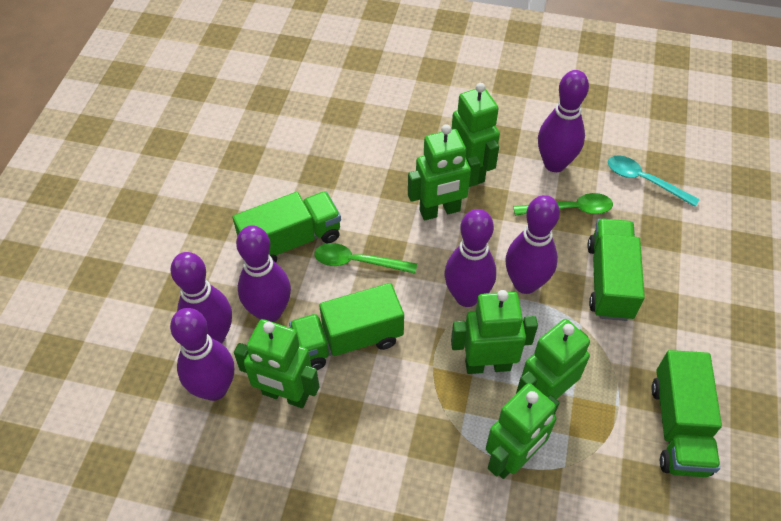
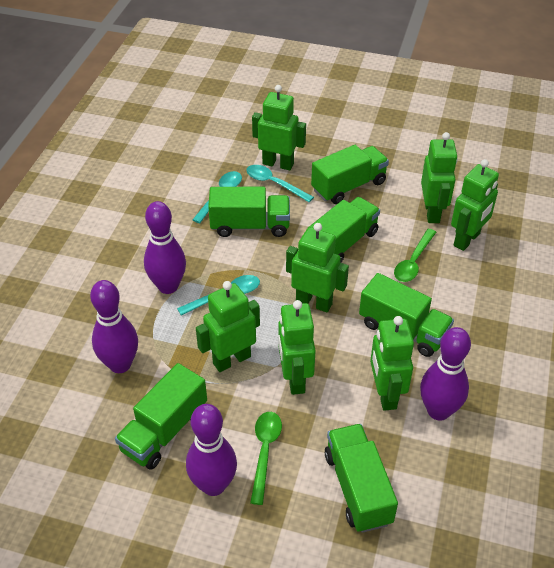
green robot: [234,319,320,408] [408,124,481,220] [451,290,538,374] [452,83,500,184] [486,383,560,479] [516,319,590,399] = 6 -> [196,281,260,372] [252,85,306,170] [278,300,316,395] [286,223,349,312] [370,316,414,411] [421,132,458,223] [451,159,499,251] = 7
green truck: [233,191,341,262] [289,283,404,370] [587,219,645,321] [652,350,722,477] = 4 -> [115,363,207,470] [208,187,290,237] [309,197,380,263] [311,145,389,204] [325,424,398,533] [359,273,454,357] = 6
purple bowling pin: [170,252,232,344] [170,308,234,401] [236,225,291,322] [444,209,496,307] [505,195,560,294] [538,70,589,172] = 6 -> [90,280,138,373] [144,201,186,294] [186,404,237,496] [420,327,471,421] = 4
turquoise spoon: [608,156,700,207] = 1 -> [177,275,260,316] [192,171,242,223] [246,165,314,202] = 3

